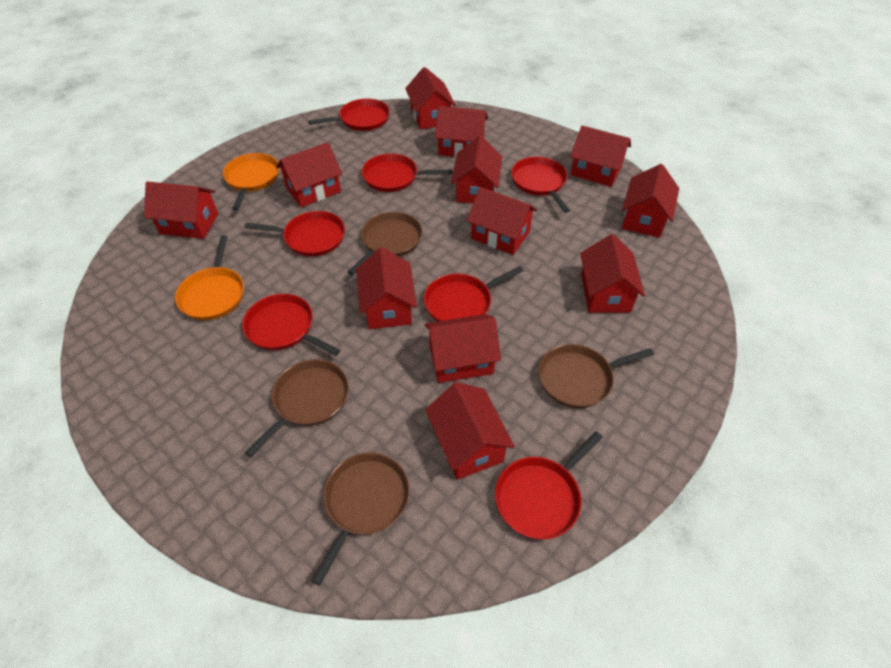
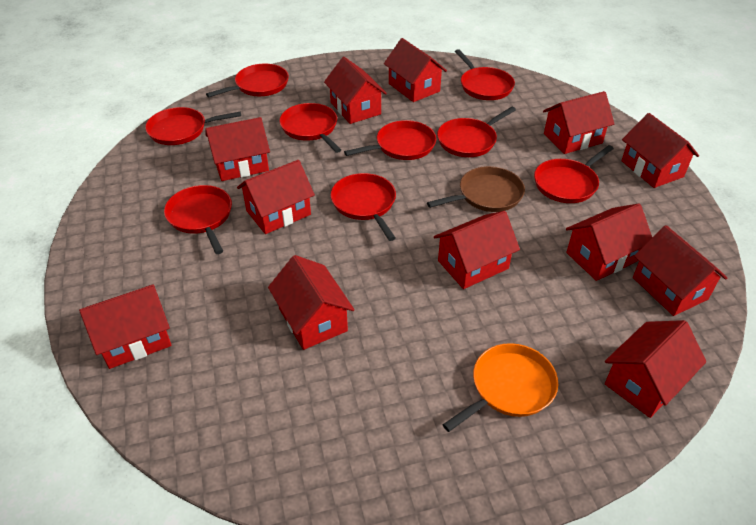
brown pan: [245,359,349,457] [311,452,410,586] [348,212,423,275] [538,344,654,408] = 4 -> [427,166,525,212] = 1
orange pan: [175,235,244,320] [223,153,279,210] = 2 -> [443,343,558,432] = 1
red pan: [242,294,340,356] [244,211,345,256] [308,99,390,131] [361,154,452,192] [424,266,524,321] [495,431,603,539] [511,157,570,213] = 7 -> [145,107,241,145] [164,185,232,254] [206,64,289,97] [279,103,341,153] [331,173,396,241] [344,120,436,160] [437,107,516,157] [455,49,515,100] [534,145,614,203] = 9

